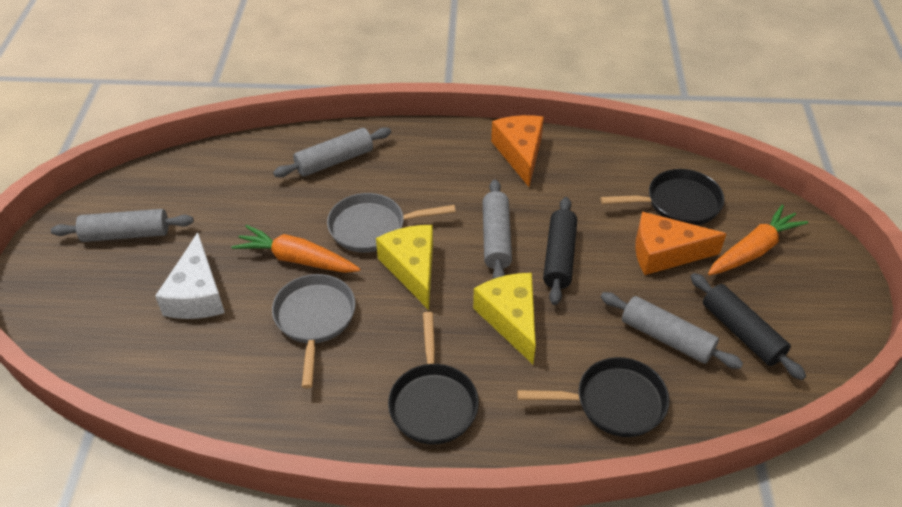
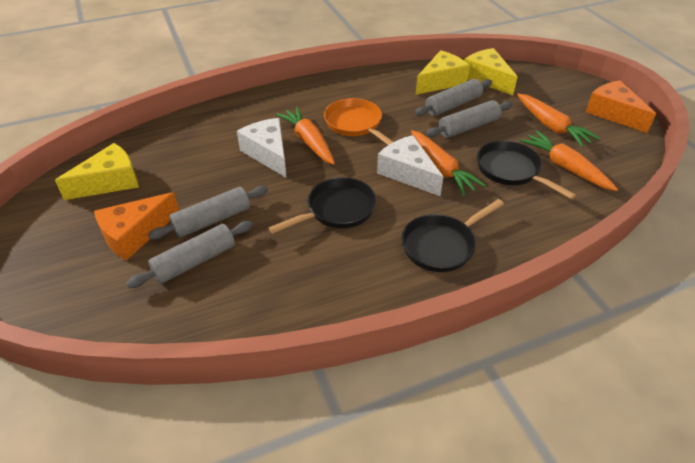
black rolling pin: [543,197,577,305] [690,273,806,380] = 2 -> none = 0
grey pan: [272,274,356,389] [327,193,456,253] = 2 -> none = 0
orange carrot: [232,225,360,273] [708,204,808,275] = 2 -> [276,107,335,165] [411,130,486,195] [517,93,600,147] [520,131,618,191] = 4
orange pan: none = 0 -> [324,98,393,145] = 1
white cheese: [155,232,225,319] = 1 -> [237,118,287,178] [377,135,443,196] = 2
yellow cheese: [376,225,433,310] [473,273,536,364] = 2 -> [55,143,139,200] [416,50,470,95] [464,48,517,95] = 3

